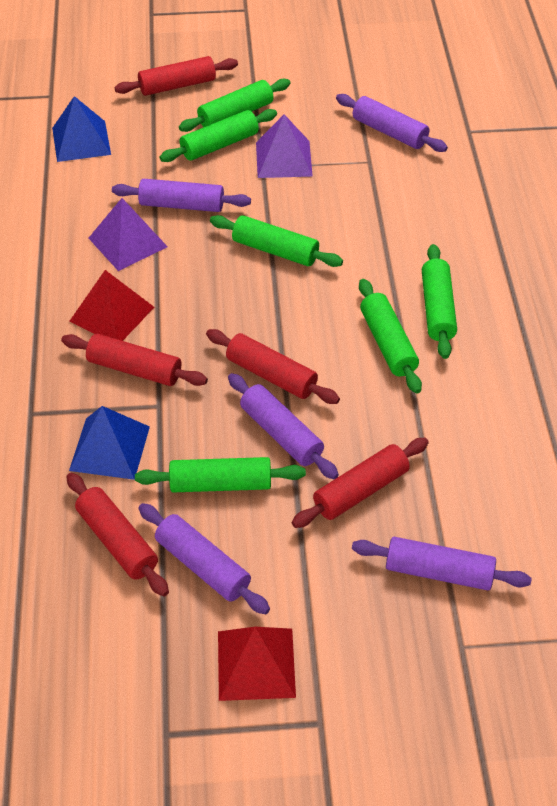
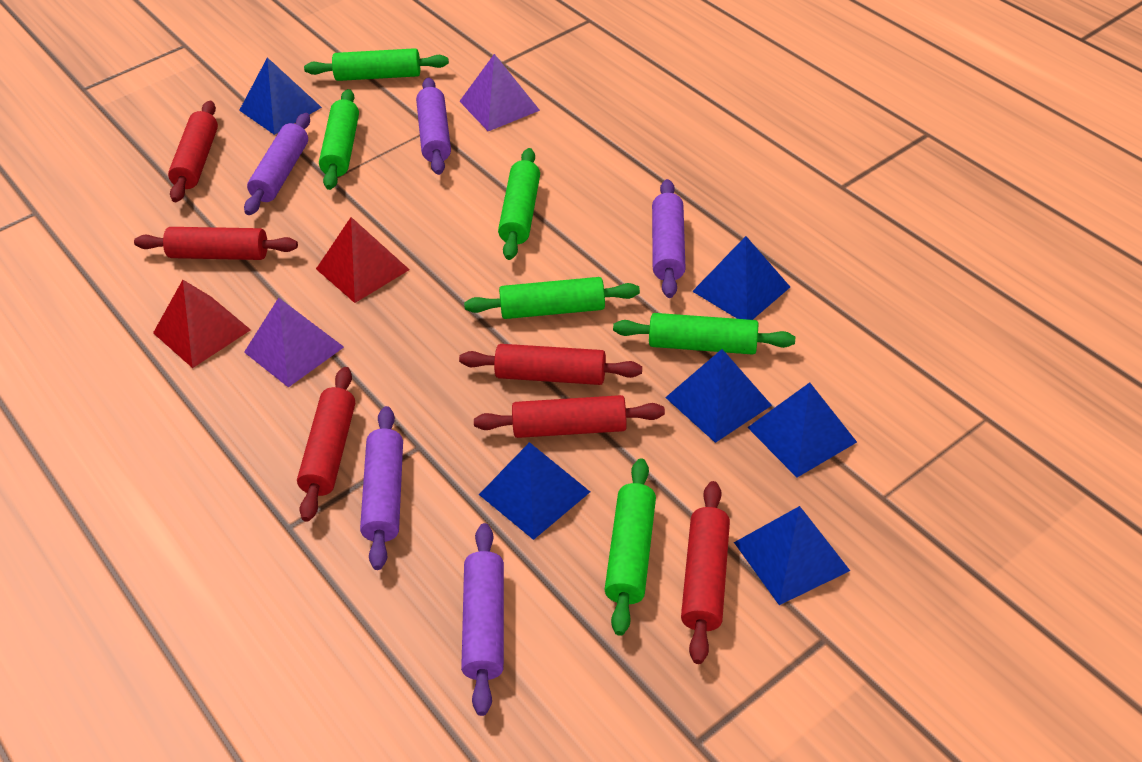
blue pyramid: [52,96,111,162] [69,406,150,480] = 2 -> [239,57,322,135] [479,442,590,540] [665,349,772,443] [692,236,790,320] [734,506,850,605] [747,382,857,477] = 6
red rolling pin: [61,334,208,386] [66,473,169,597] [114,56,238,96] [206,329,340,404] [292,438,429,528] = 5 -> [134,227,298,260] [168,101,218,202] [297,367,355,522] [459,344,642,385] [474,395,665,438] [681,481,730,664] = 6

